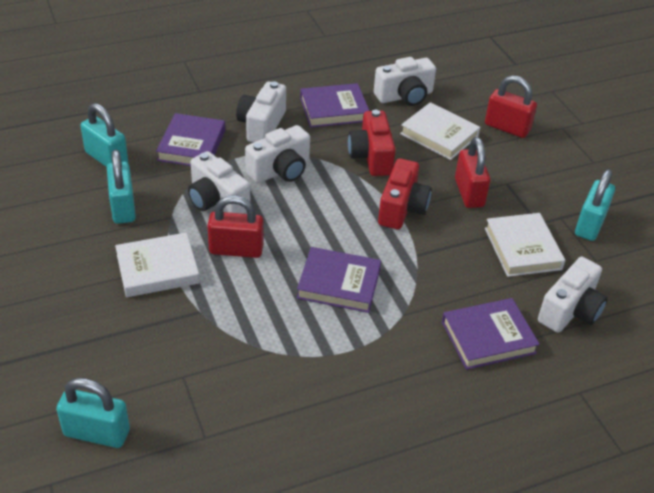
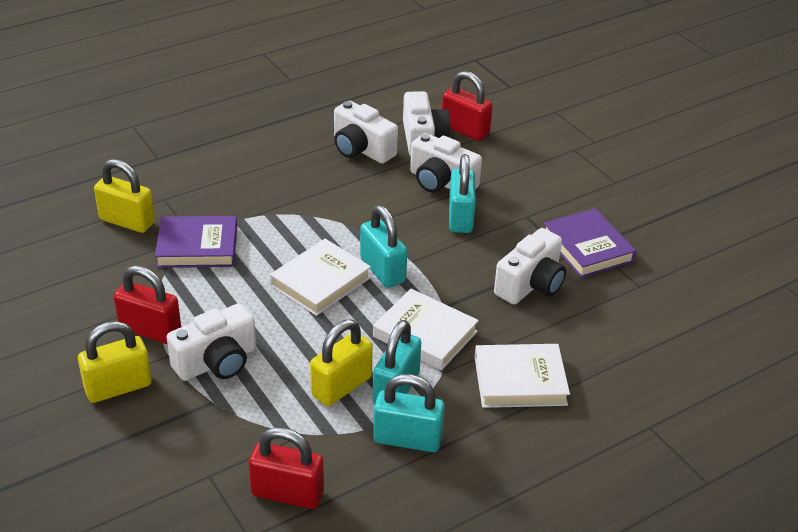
purple book: [156,113,225,166] [297,247,381,313] [300,83,369,128] [442,298,540,370] = 4 -> [155,216,237,268] [544,208,636,278] = 2
red camera: [348,110,396,176] [378,158,432,229] = 2 -> none = 0
yellow padlock: none = 0 -> [78,321,152,403] [94,159,155,233] [310,319,373,406] = 3

